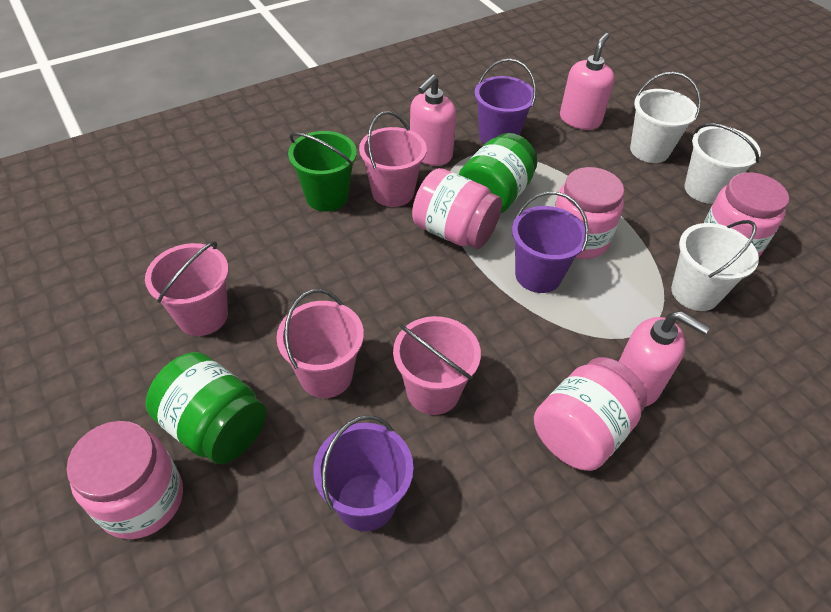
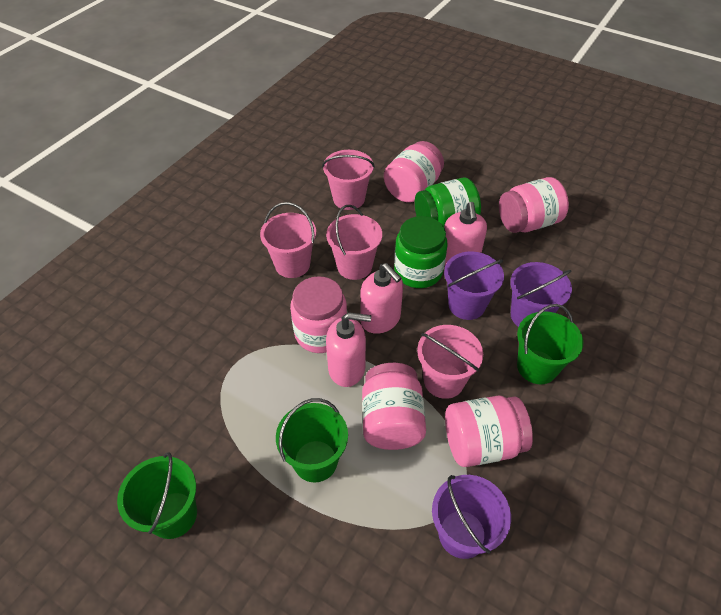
green bucket: [288,131,357,211] = 1 -> [117,452,197,539] [276,398,348,482] [517,304,583,384] = 3
white bucket: [630,72,701,163] [671,220,759,311] [684,123,761,204] = 3 -> none = 0

